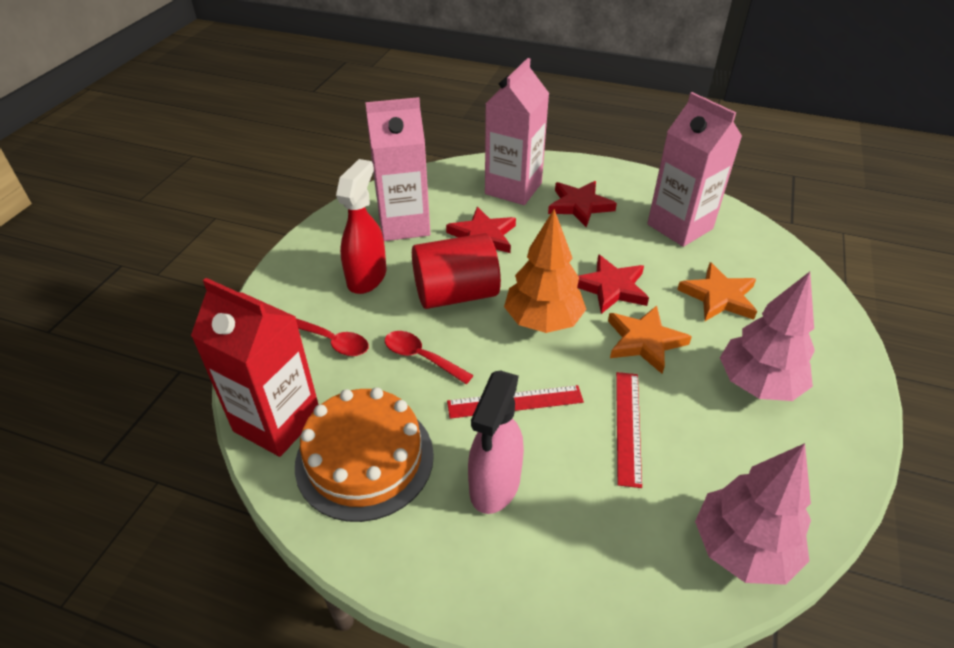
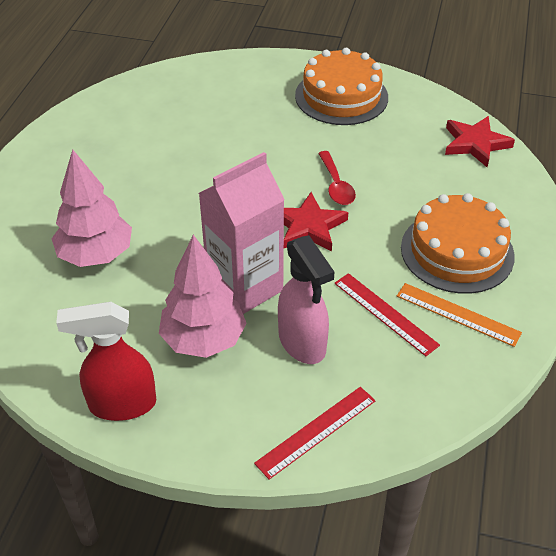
orange cake: [295,387,434,522] = 1 -> [295,48,388,125] [401,193,515,294] = 2
orange ruler: none = 0 -> [397,283,522,347] = 1
orange star: [608,306,692,374] [677,262,757,321] = 2 -> none = 0
orange tree: [504,209,586,333] = 1 -> none = 0
pink carton: [365,97,430,241] [485,58,549,205] [647,92,742,247] = 3 -> [199,152,285,314] = 1
red carton: [191,278,319,457] = 1 -> none = 0
red cylinder: [412,233,501,309] = 1 -> none = 0
red spoon: [296,318,369,356] [385,331,473,384] = 2 -> [318,151,356,205] = 1
red star: [446,207,516,253] [548,181,617,227] [577,254,649,314] = 3 -> [284,192,348,251] [445,116,515,167] = 2

